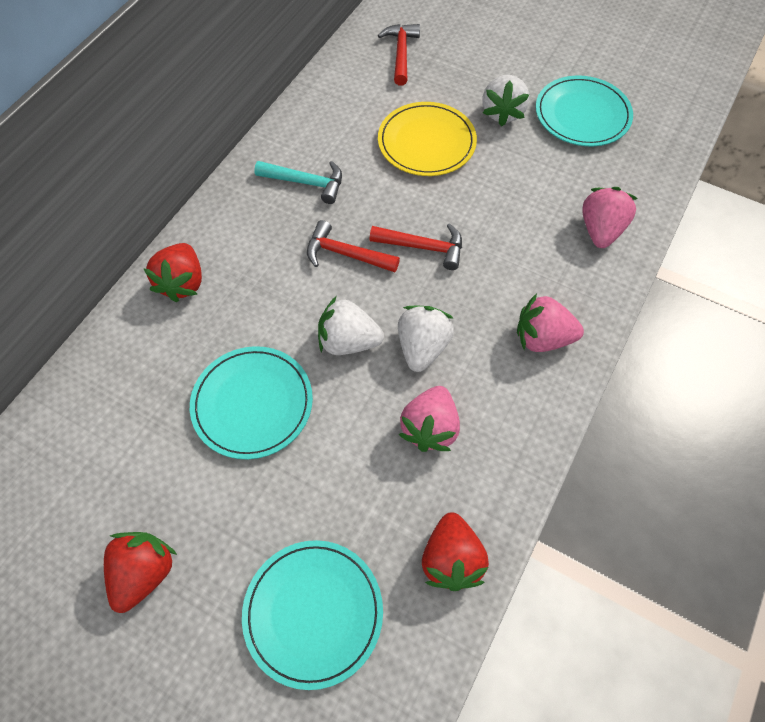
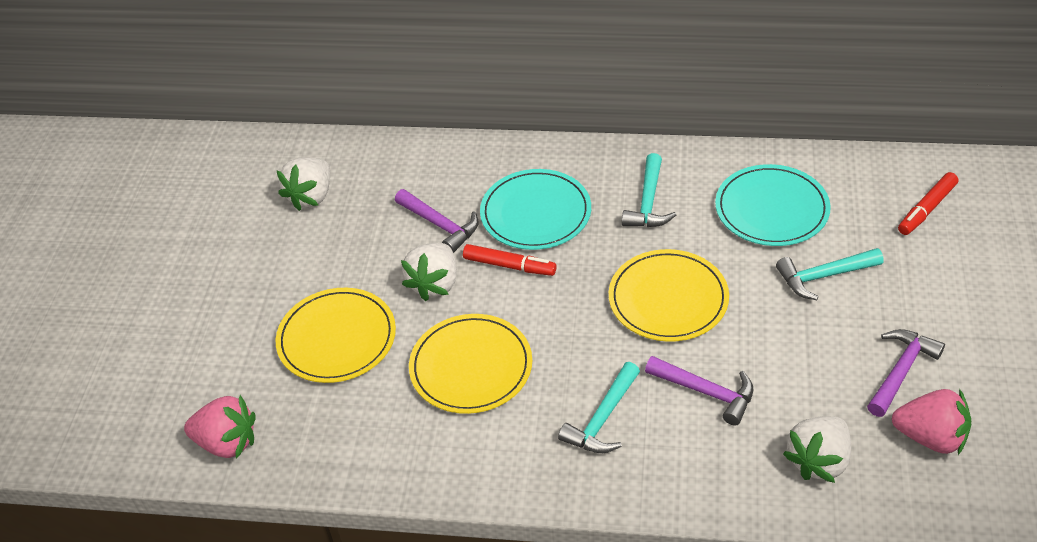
pink strawberry: [399,386,460,452] [517,293,584,352] [582,187,638,248] = 3 -> [184,395,255,459] [892,389,971,455] = 2
purple hammer: none = 0 -> [395,189,479,253] [645,356,753,426] [867,329,945,417] = 3
red hammer: [307,220,400,272] [369,223,462,270] [378,24,420,86] = 3 -> none = 0
red marker: none = 0 -> [463,244,556,276] [898,172,958,235] = 2
red strawberry: [104,532,177,613] [143,243,202,302] [422,512,489,591] = 3 -> none = 0
turquoise hammer: [254,161,342,204] = 1 -> [558,362,640,453] [622,153,676,227] [776,248,883,300] = 3
turquoise plate: [190,346,313,459] [242,540,383,690] [536,76,633,146] = 3 -> [480,169,591,250] [715,164,831,246] = 2
yellow plate: [378,102,477,176] = 1 -> [276,288,396,383] [409,314,532,414] [609,249,729,342] = 3

